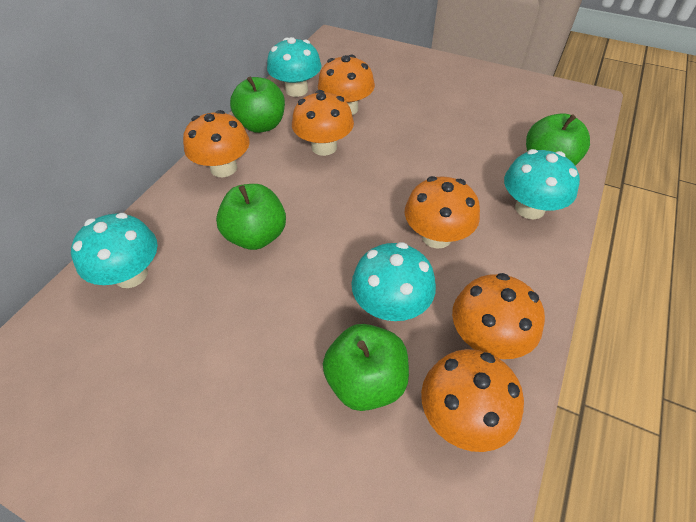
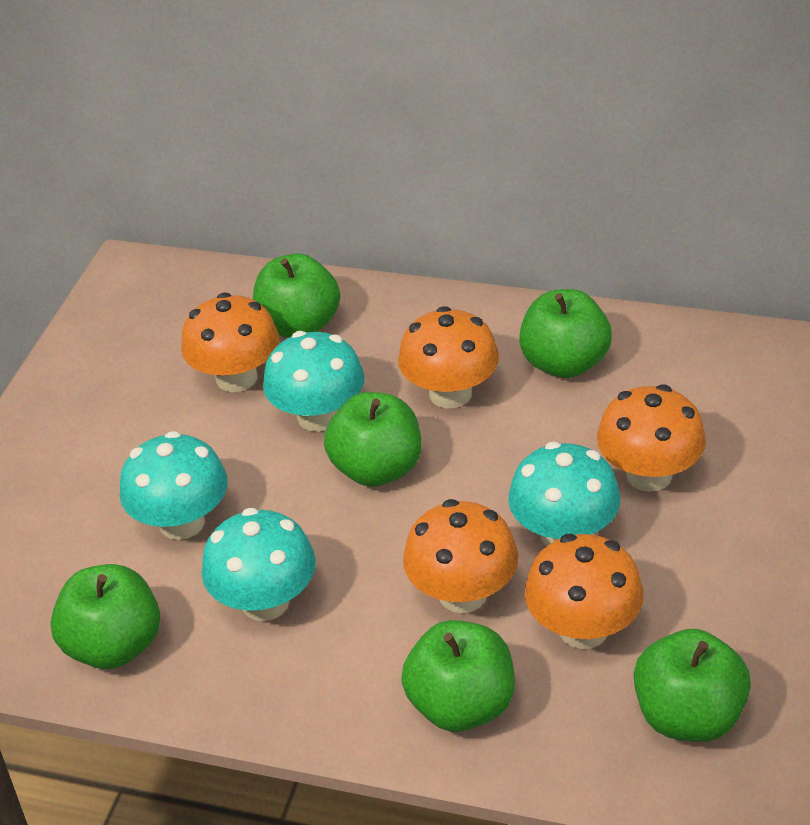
green apple: [216,184,286,250] [230,76,285,133] [323,324,409,411] [526,113,590,166] = 4 -> [50,564,160,669] [253,253,340,338] [324,392,421,487] [401,620,515,732] [519,289,612,378] [634,629,751,742] = 6
orange mushroom: [183,110,250,177] [292,90,354,156] [318,55,375,115] [405,176,480,249] [421,349,524,452] [452,273,545,359] = 6 -> [181,293,279,392] [398,306,499,408] [403,499,518,613] [525,534,644,649] [597,384,706,492] = 5

